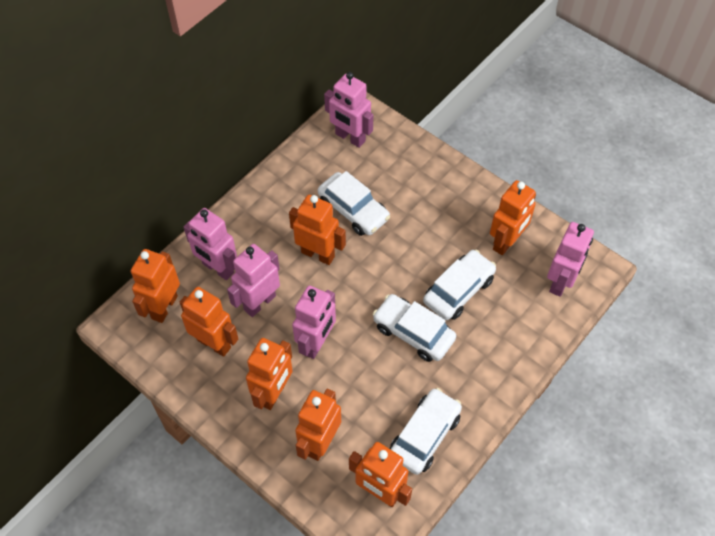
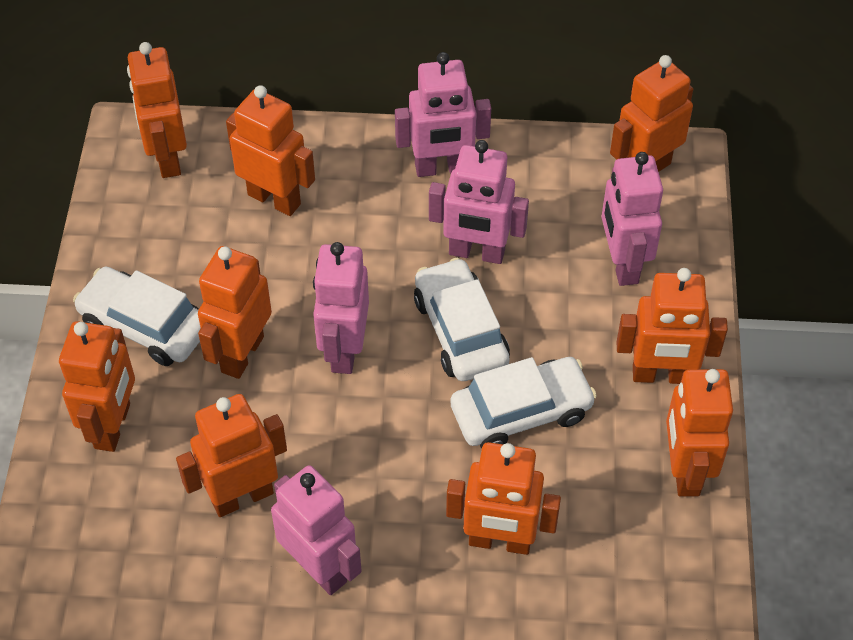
orange robot: [131,249,180,323] [180,287,238,357] [246,338,293,410] [289,195,346,265] [295,389,341,461] [349,442,412,507] [490,180,536,255] = 7 -> [59,321,135,452] [127,42,187,178] [176,394,287,517] [198,246,272,379] [226,85,315,216] [446,442,561,555] [610,55,693,172] [617,268,728,384] [666,369,733,496] = 9
white car: [318,171,390,236] [373,294,456,362] [390,388,462,475] [423,250,496,320] = 4 -> [73,267,201,366] [414,258,510,381] [450,357,597,449] = 3

